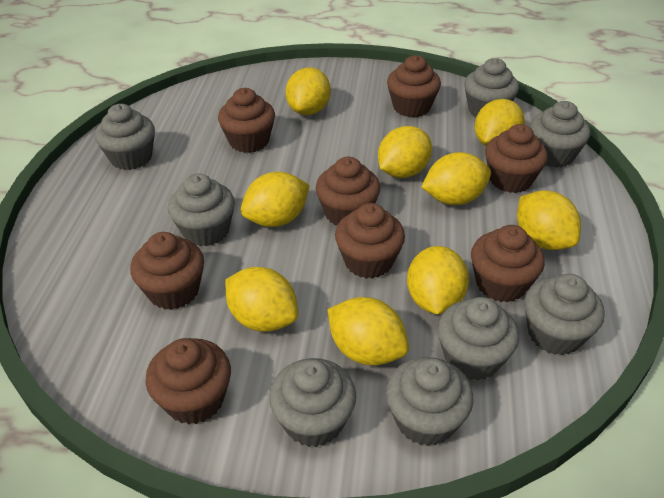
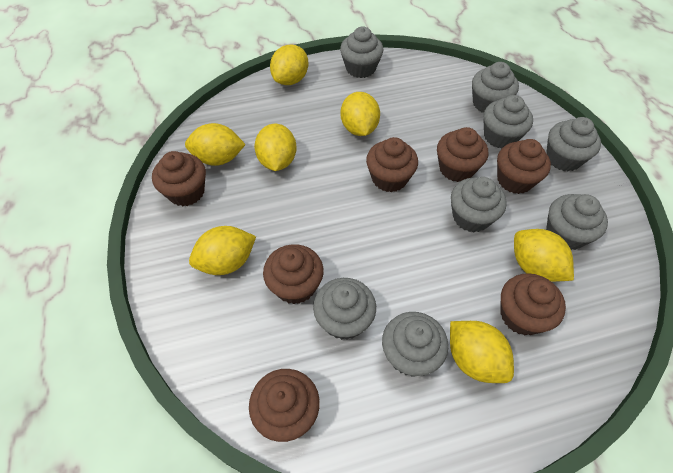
brown cupcake: [130,232,204,310] [146,338,231,425] [218,88,275,153] [316,157,380,226] [335,203,405,279] [387,55,441,118] [471,225,545,303] [485,124,548,193] = 8 -> [152,151,206,206] [249,369,320,442] [263,244,324,304] [366,137,418,192] [437,127,488,182] [497,139,551,194] [501,273,566,336] = 7
yellow lemon: [225,267,298,332] [241,172,310,227] [286,68,331,115] [327,297,409,366] [378,126,432,178] [407,246,469,314] [421,152,491,205] [475,99,525,146] [517,190,581,250] = 9 -> [185,123,246,166] [189,226,256,275] [254,124,297,171] [270,44,308,85] [340,92,380,136] [450,321,514,383] [514,229,574,282] = 7

